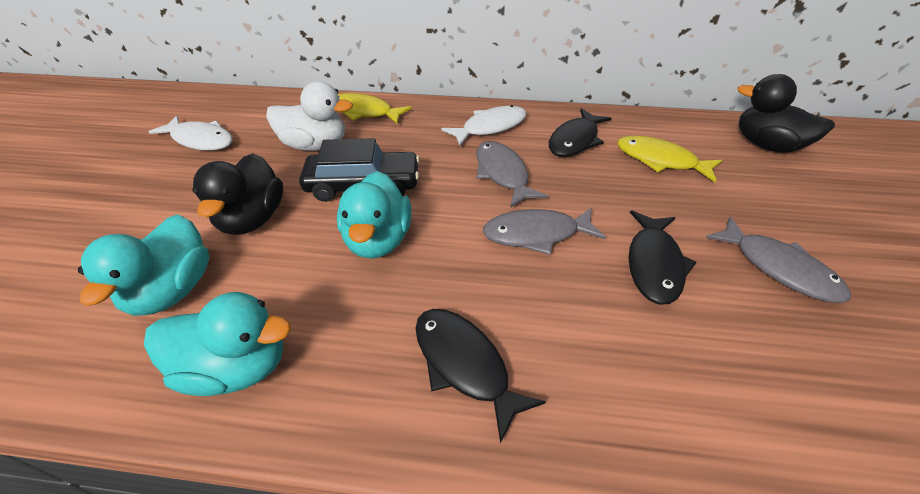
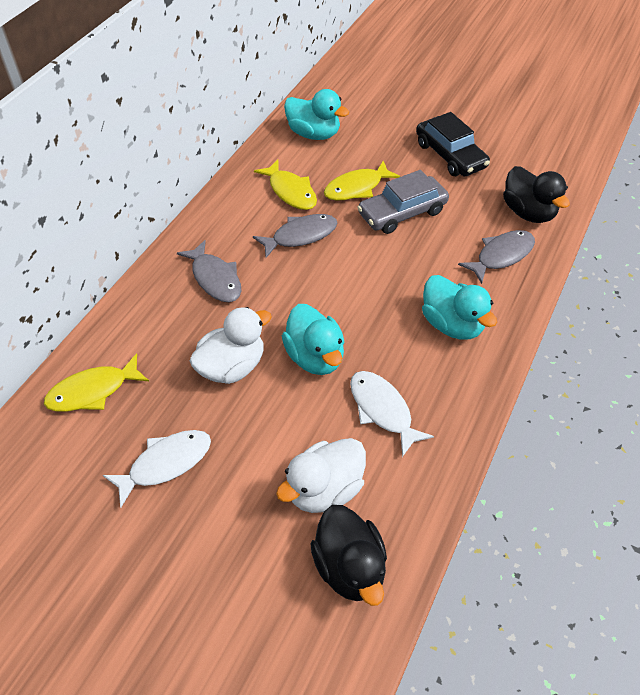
black fish: [415,309,546,444] [549,108,611,157] [628,210,697,305] = 3 -> none = 0
grey car: none = 0 -> [357,170,449,234] = 1
white duck: [266,81,353,151] = 1 -> [190,307,272,384] [276,438,366,513] = 2
yellow fish: [338,93,412,124] [617,136,723,182] = 2 -> [44,353,149,412] [254,160,317,210] [324,161,401,201] = 3

